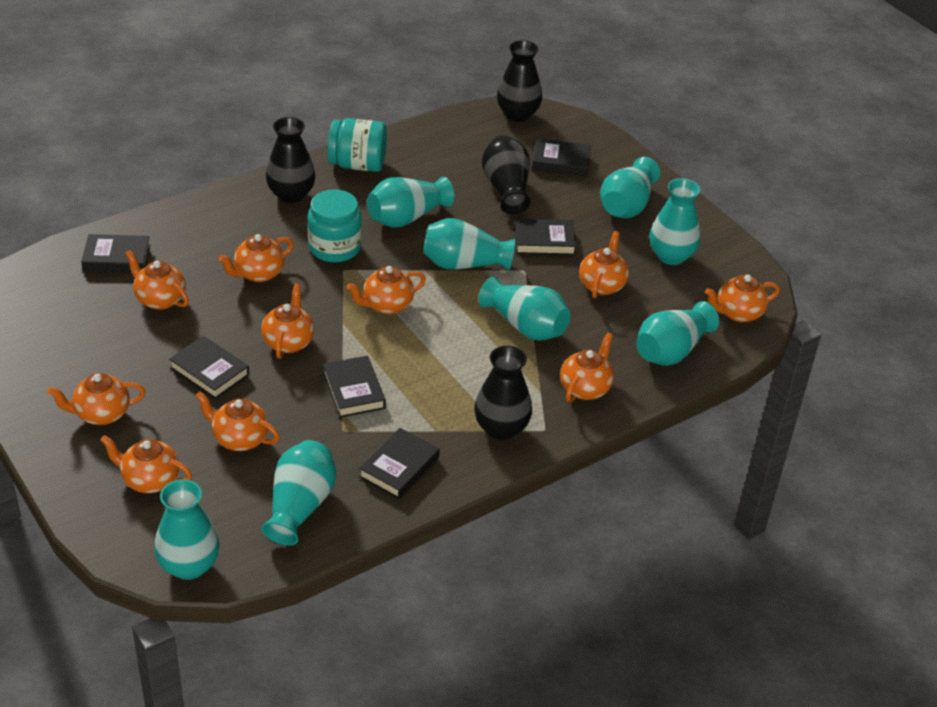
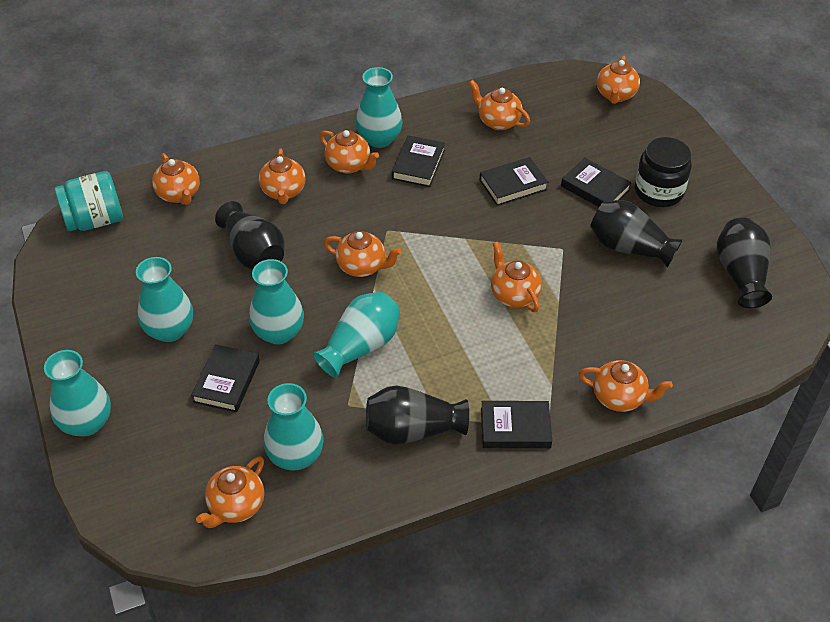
black book: [81,234,150,272] [169,336,249,399] [323,356,386,418] [359,428,440,499] [514,219,576,255] [532,139,591,176] = 6 -> [191,344,260,412] [392,135,445,187] [480,157,548,206] [481,401,552,448] [561,158,632,207] = 5
black jar: none = 0 -> [635,137,692,207] = 1
orange teapot: [48,373,146,425] [100,435,192,493] [125,250,189,310] [195,391,280,451] [218,234,294,282] [261,284,314,359] [347,266,426,314] [560,333,614,402] [579,231,629,298] [705,275,779,322] = 10 -> [152,153,200,205] [196,456,264,528] [259,149,306,204] [320,130,379,174] [324,231,402,277] [469,80,530,130] [491,241,542,312] [579,360,673,412] [597,56,640,104] = 9
turquoise jar: [307,189,362,263] [327,118,387,172] = 2 -> [55,171,123,231] = 1
turquoise vase: [154,479,220,580] [261,440,336,546] [367,177,454,228] [423,218,515,270] [479,276,571,341] [600,157,660,218] [636,301,719,366] [649,178,700,265] = 8 -> [44,350,111,436] [136,257,193,342] [249,259,304,345] [264,383,324,471] [313,292,400,378] [356,67,403,148] = 6

